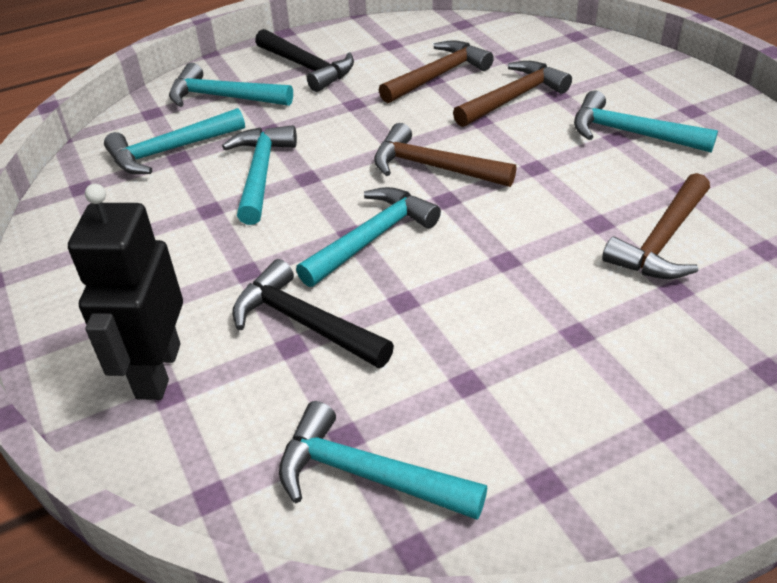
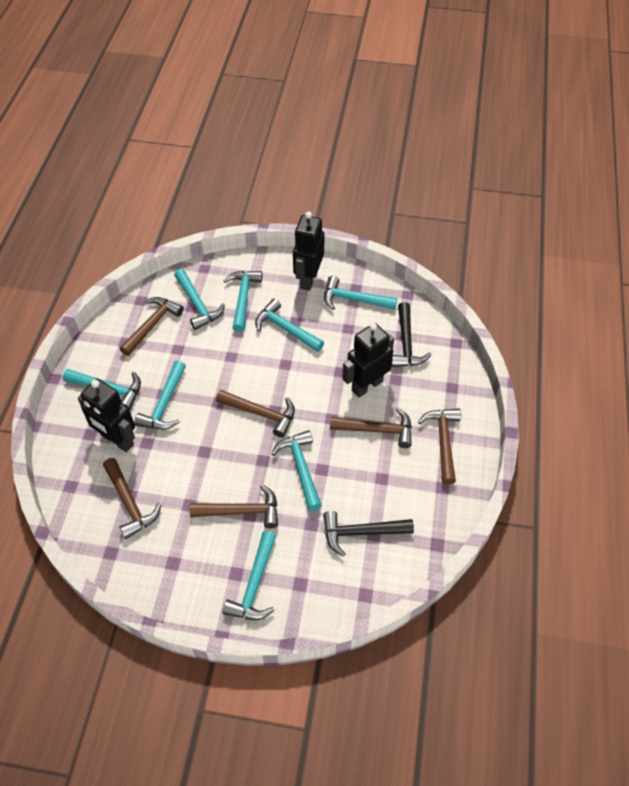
black robot: [68,184,183,400] = 1 -> [78,378,135,452] [293,211,324,291] [342,323,394,398] = 3
brown hammer: [374,123,516,187] [379,40,494,103] [453,61,572,127] [602,173,710,279] = 4 -> [103,458,161,539] [119,297,184,356] [190,484,278,528] [216,390,295,438] [330,408,412,448] [418,408,461,485] = 6
turquoise hammer: [104,108,245,174] [169,63,293,107] [222,125,297,225] [279,401,487,520] [296,187,441,287] [574,90,718,153] = 6 -> [63,369,141,410] [134,361,186,430] [174,269,225,330] [223,271,262,332] [223,531,276,620] [255,299,324,352] [271,430,322,511] [324,276,397,310] = 8

